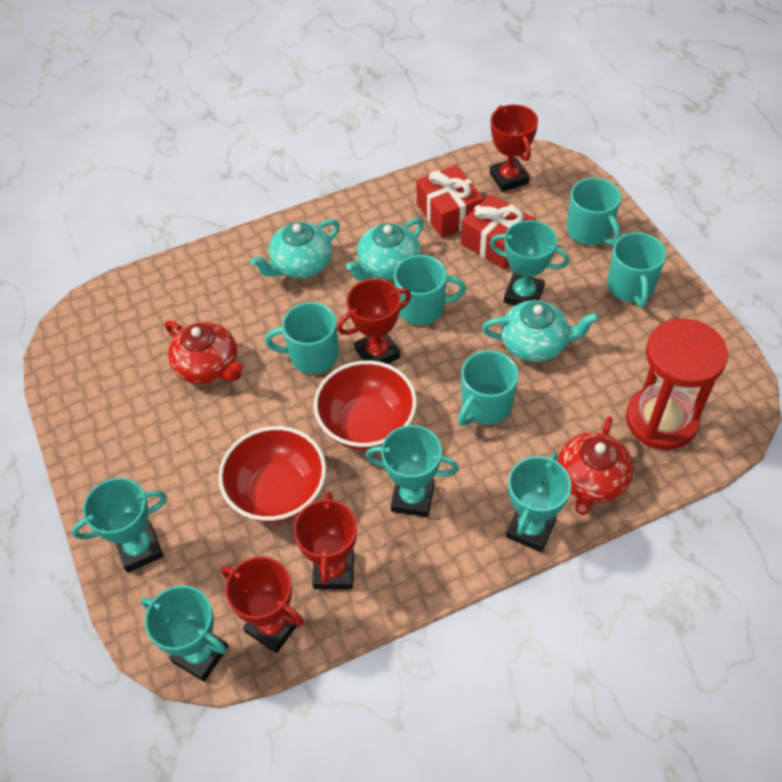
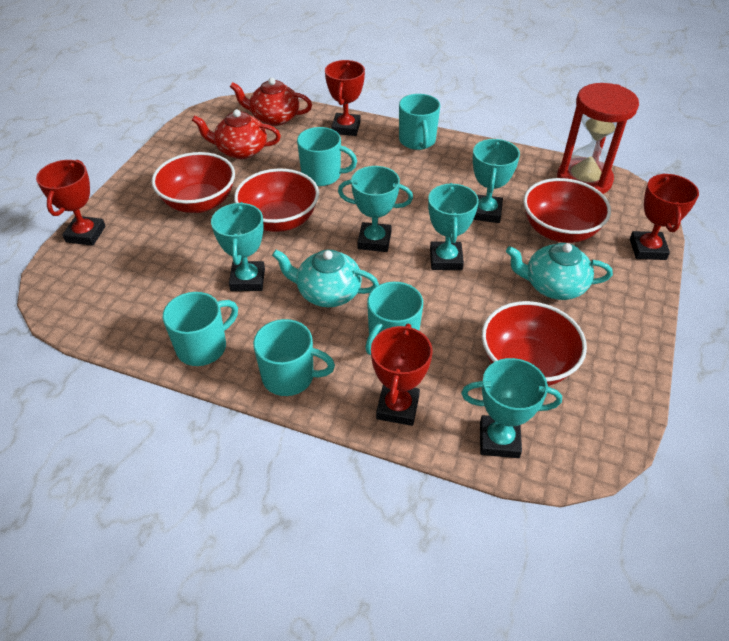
red bowl: [218,426,326,523] [314,360,417,450] = 2 -> [152,152,235,213] [234,169,319,232] [482,301,587,386] [523,178,611,243] = 4
red gift: [417,165,483,238] [461,194,536,270] = 2 -> none = 0
turquoise teapot: [250,219,340,279] [346,218,424,280] [482,300,599,362] = 3 -> [272,250,379,307] [506,243,613,300] = 2

